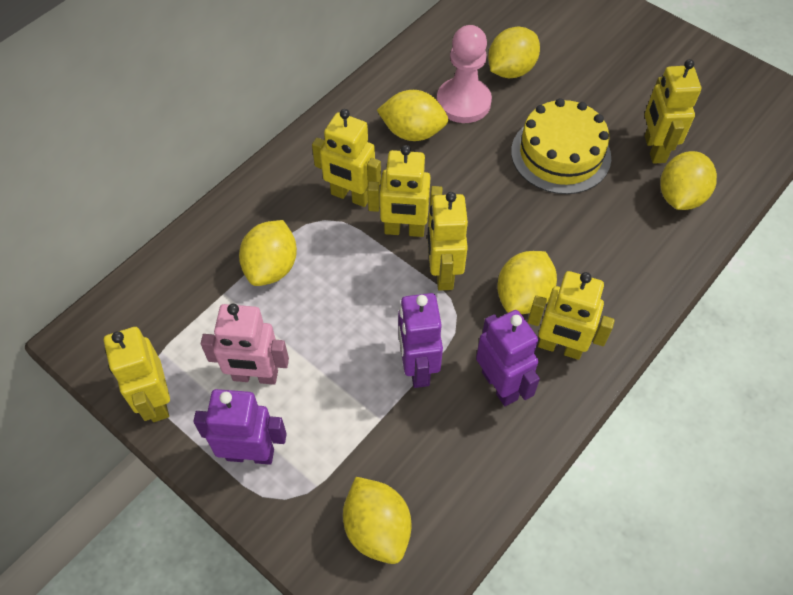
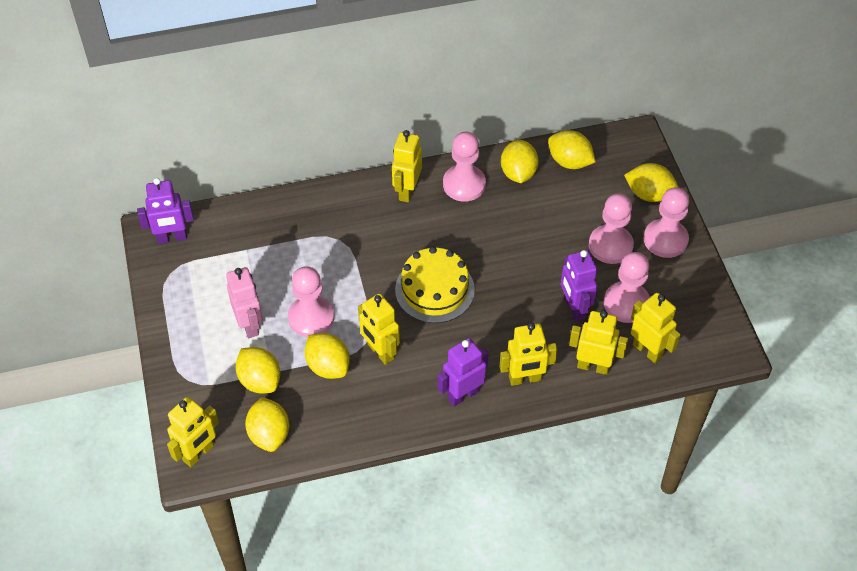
pink pawn: [437,25,492,123] = 1 -> [288,266,334,337] [443,132,486,202] [589,193,634,264] [604,252,650,323] [644,187,689,258] = 5

